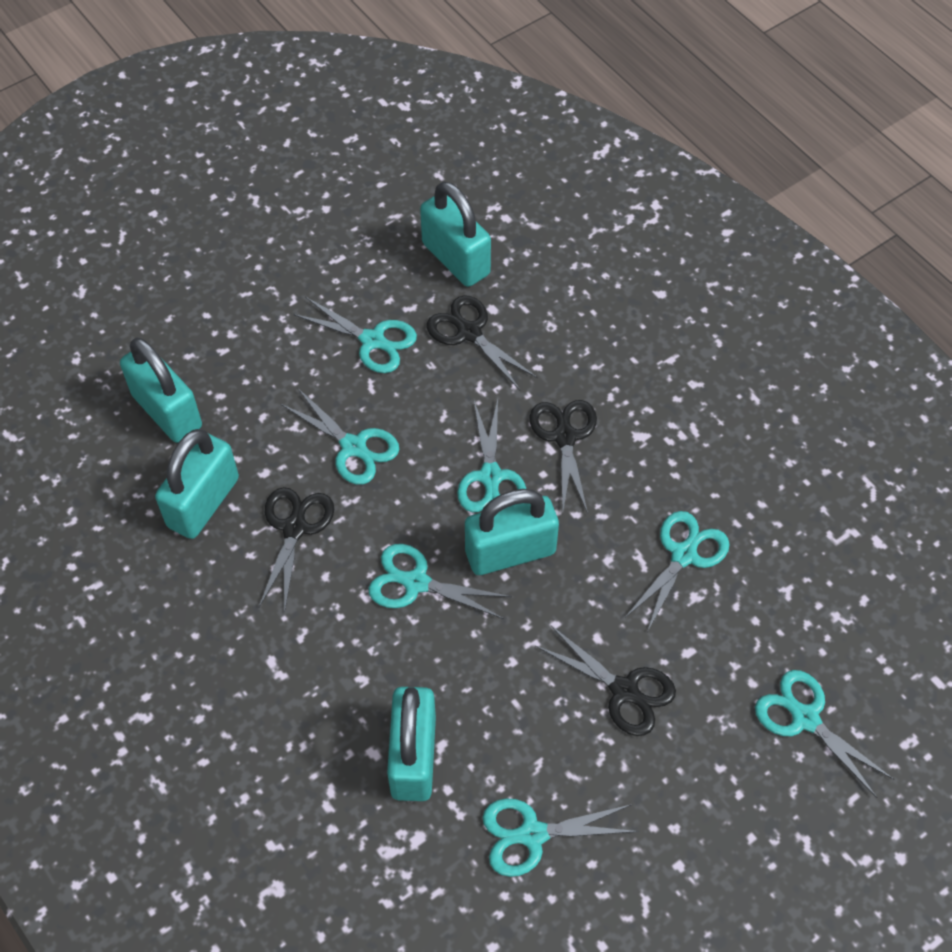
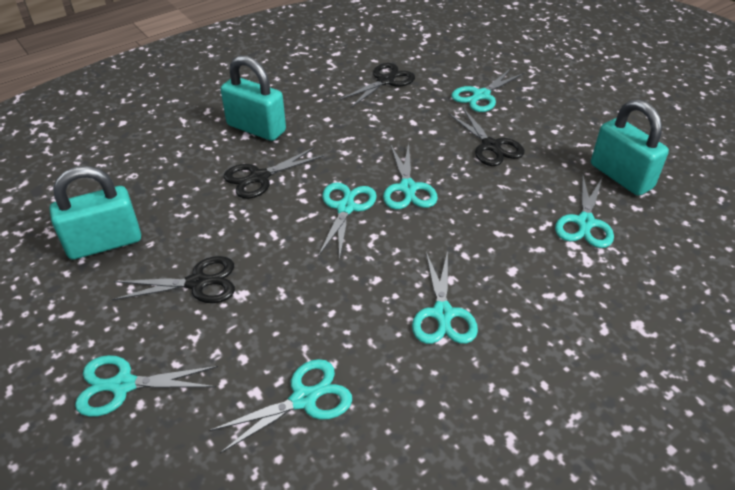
turquoise padlock: [120,338,202,443] [155,429,239,539] [387,687,436,801] [420,181,491,287] [465,489,559,575] = 5 -> [50,166,141,260] [221,55,286,141] [591,99,669,196] = 3

